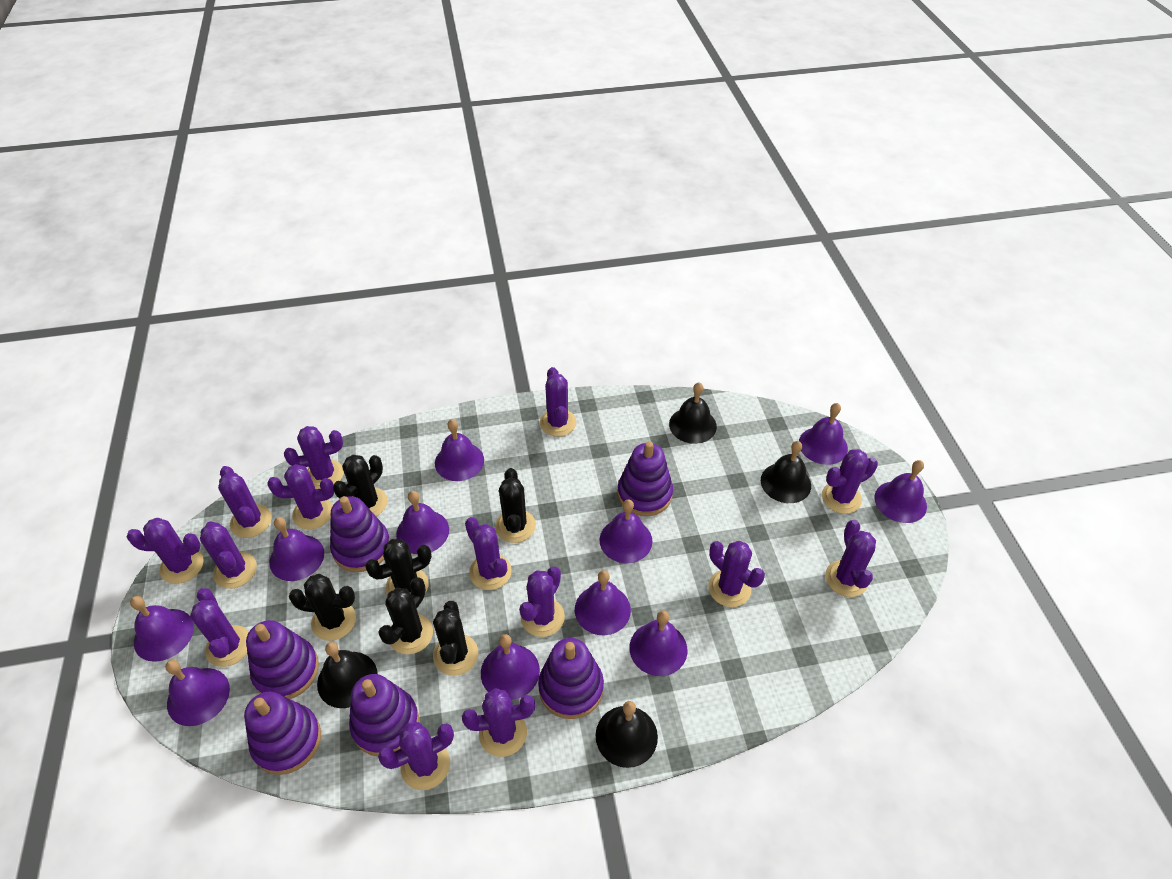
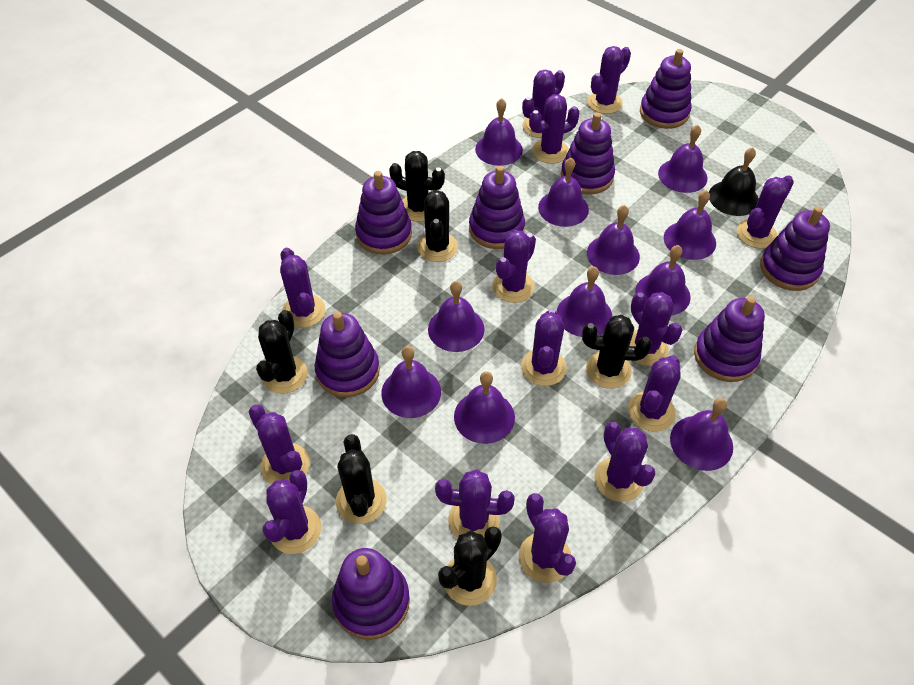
black bell: [317,642,378,708] [596,701,658,768] [669,382,717,444] [761,441,811,503] = 4 -> [709,147,759,216] = 1
purple stacking toy: [244,692,321,775] [246,620,319,699] [330,496,390,572] [349,674,419,756] [538,638,604,719] [618,441,673,516] = 6 -> [314,311,380,397] [332,548,410,640] [355,171,412,255] [469,166,525,249] [561,112,615,194] [640,49,692,129] [694,296,765,382] [760,206,830,291] = 8

